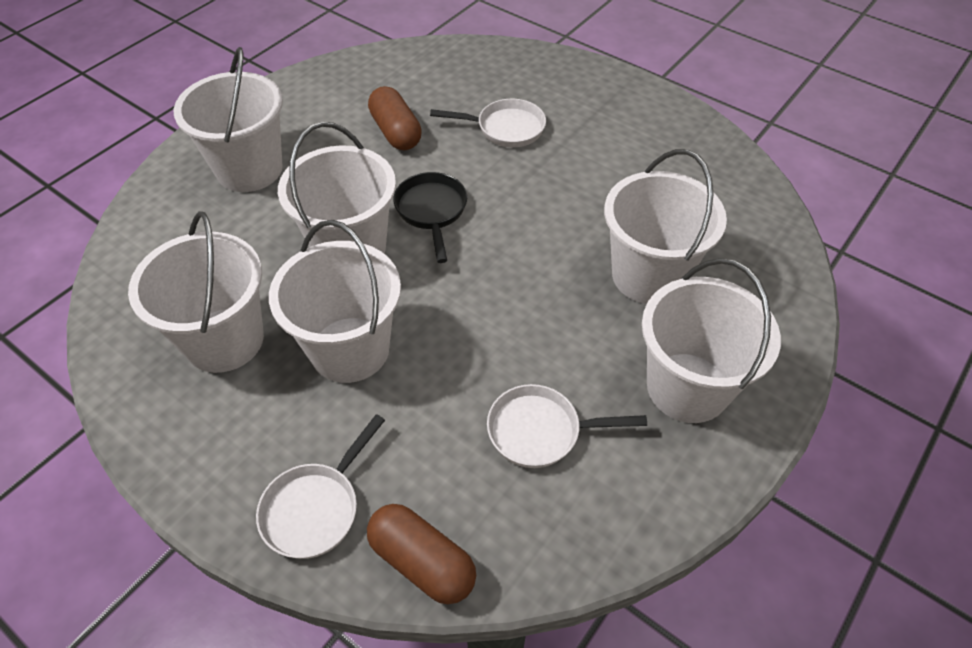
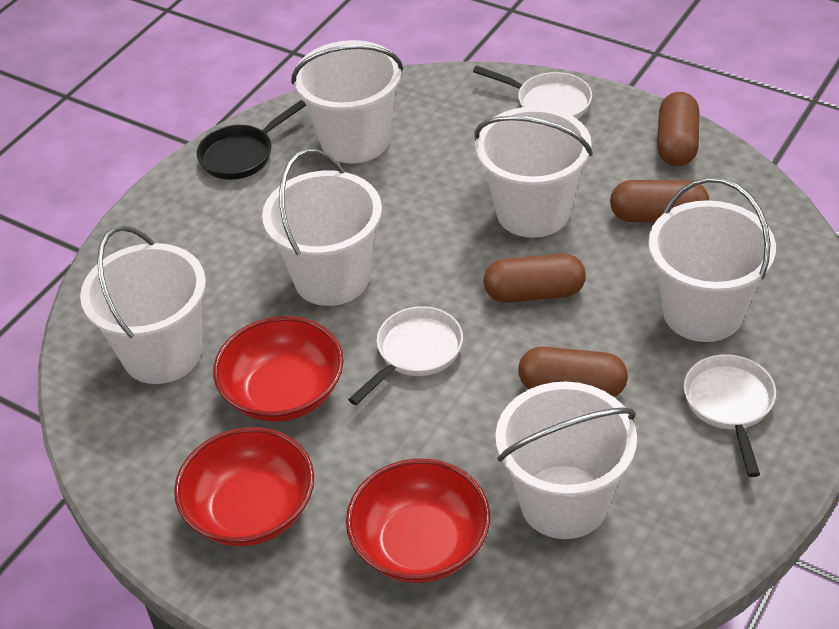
brown capsule: [367,504,476,604] [368,86,422,150] = 2 -> [483,254,586,303] [518,347,628,397] [610,180,709,222] [657,92,699,166] = 4
red bowl: none = 0 -> [174,427,314,546] [213,316,344,422] [346,459,490,583] = 3

